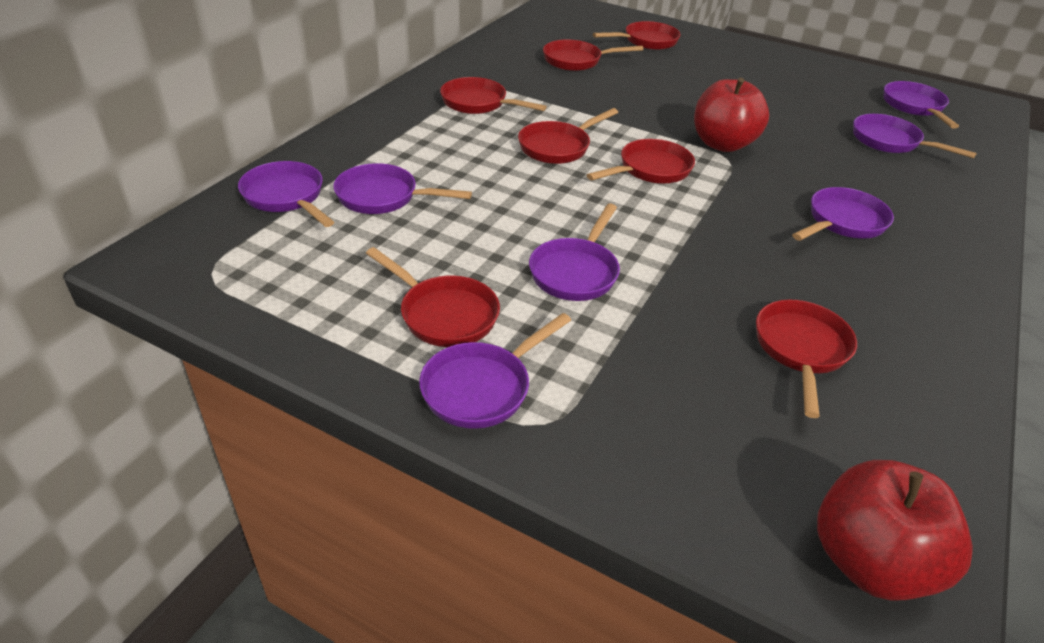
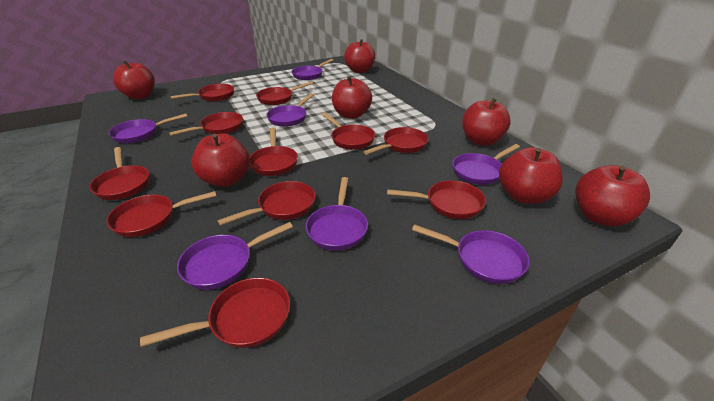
red apple: [694,78,769,152] [817,460,973,601] = 2 -> [113,60,155,99] [191,133,250,187] [332,76,372,119] [344,39,375,73] [462,98,511,146] [499,147,563,204] [575,165,650,226] = 7
red pan: [366,247,500,347] [440,77,547,114] [518,108,618,164] [543,40,643,71] [587,139,695,184] [593,21,681,50] [756,300,857,418] = 7 -> [90,147,149,200] [106,191,217,237] [140,278,290,348] [169,112,243,136] [171,84,234,101] [218,181,316,226] [250,127,298,176] [256,81,313,105] [321,112,375,150] [364,127,428,155] [387,180,486,219] = 11

